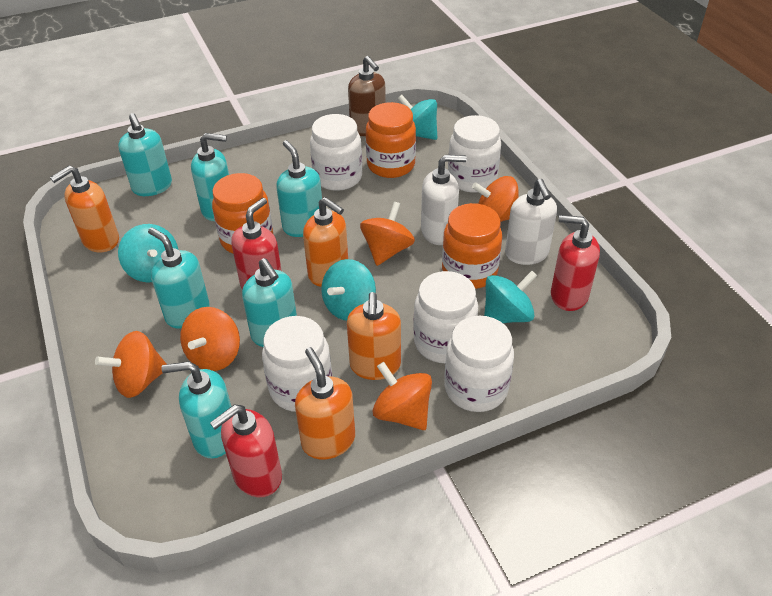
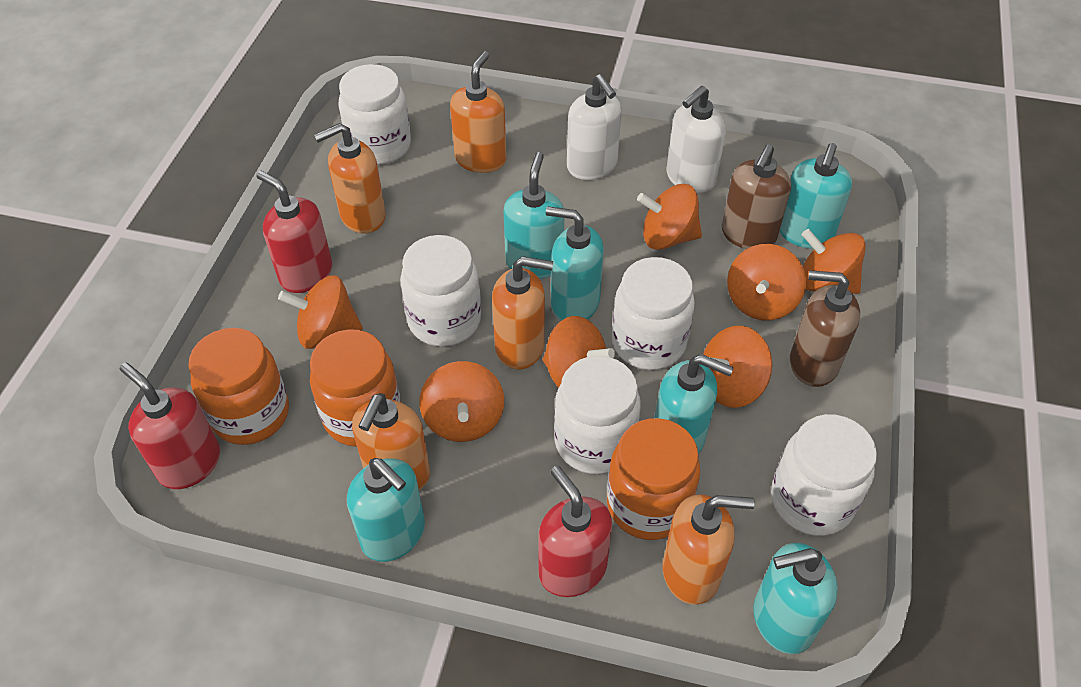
brown soap dispenser: [348,56,386,136] = 1 -> [722,144,791,249] [790,270,860,387] = 2
orange soap dispenser: [50,166,119,253] [295,347,355,459] [303,197,348,287] [347,292,401,380] = 4 -> [314,123,386,233] [352,393,430,490] [450,51,507,173] [492,256,553,370] [663,494,755,605] = 5
orange spinning top: [95,331,167,398] [180,307,240,371] [360,202,415,266] [373,362,432,430] [472,176,518,222] = 5 -> [278,275,363,349] [420,361,504,442] [542,316,615,388] [637,184,702,250] [703,326,772,408] [727,244,806,320] [802,229,866,294] = 7
turquoise spinning top: [118,224,178,283] [321,259,376,321] [398,95,437,140] [484,271,537,323] = 4 -> none = 0

